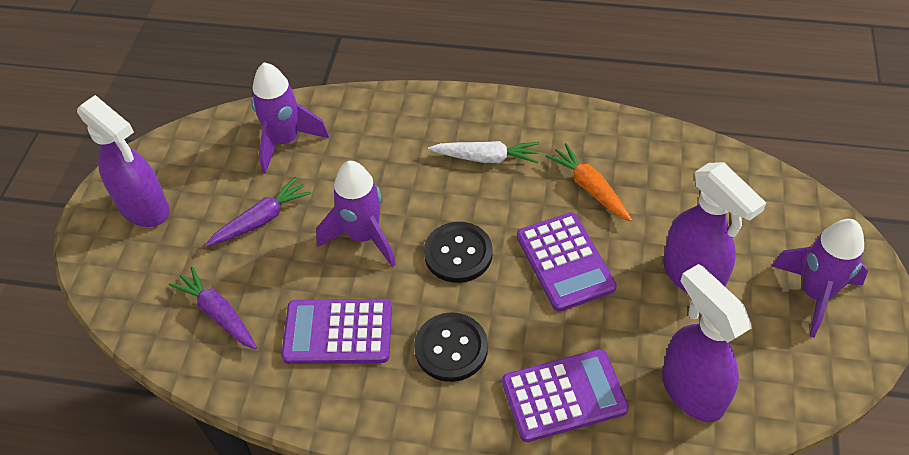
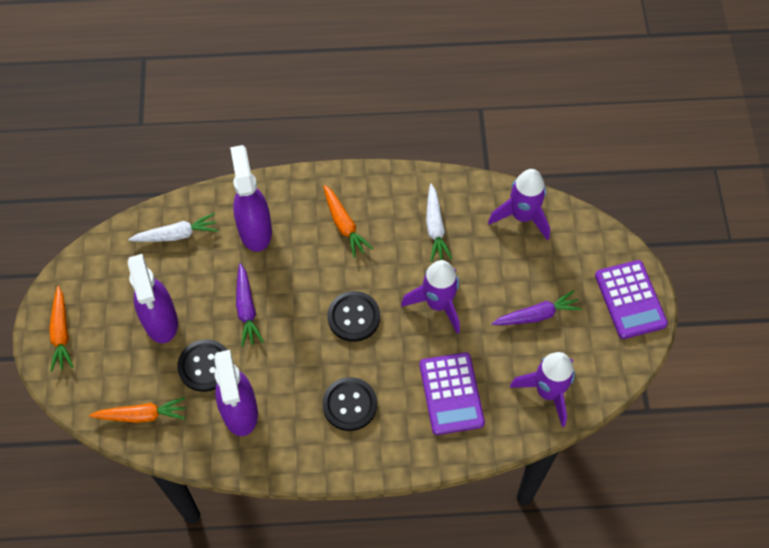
black button: [414,313,488,382] [424,222,493,283] = 2 -> [177,339,227,392] [322,377,377,431] [327,291,380,342] = 3
orange carrot: [546,143,632,222] = 1 -> [49,286,74,372] [89,397,186,423] [323,185,373,258] = 3
purple calculator: [281,299,392,364] [502,349,629,442] [517,212,617,312] = 3 -> [420,352,485,435] [595,260,668,339] = 2
white carrot: [428,141,539,163] = 1 -> [128,213,218,242] [426,183,452,262] = 2

